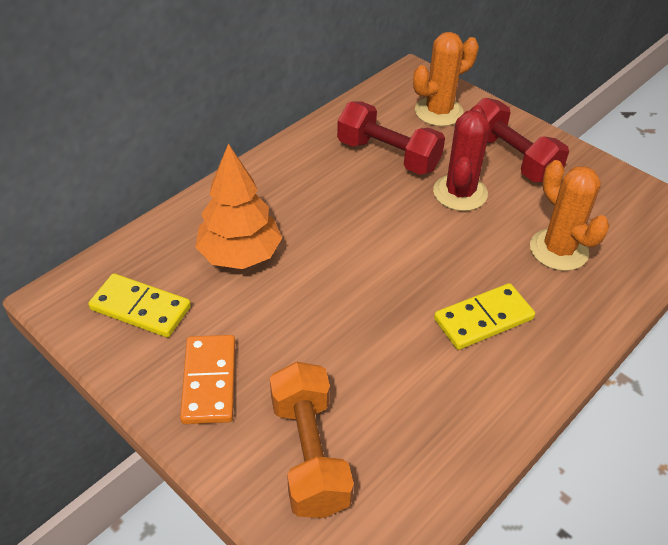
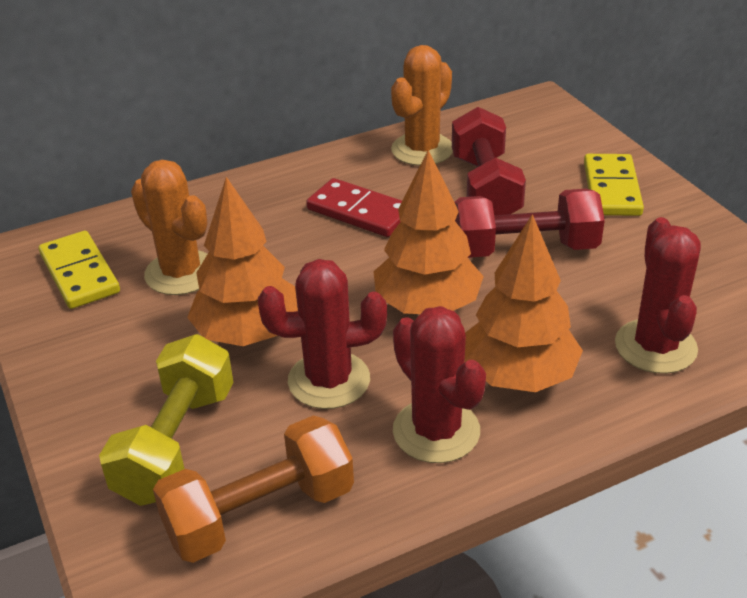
orange domino: [180,335,235,424] = 1 -> none = 0
orange tree: [195,144,282,269] = 1 -> [187,177,298,346] [373,150,484,314] [464,214,583,392] = 3
red cactus: [433,105,490,211] = 1 -> [258,259,387,409] [393,306,486,463] [615,217,701,374] = 3
red domino: none = 0 -> [306,178,402,237] = 1
yellow dumbbell: none = 0 -> [99,334,233,506] = 1

